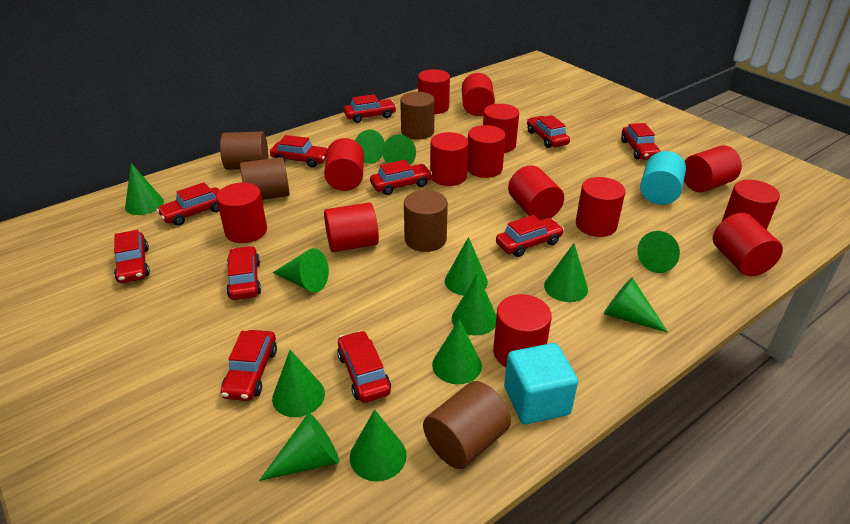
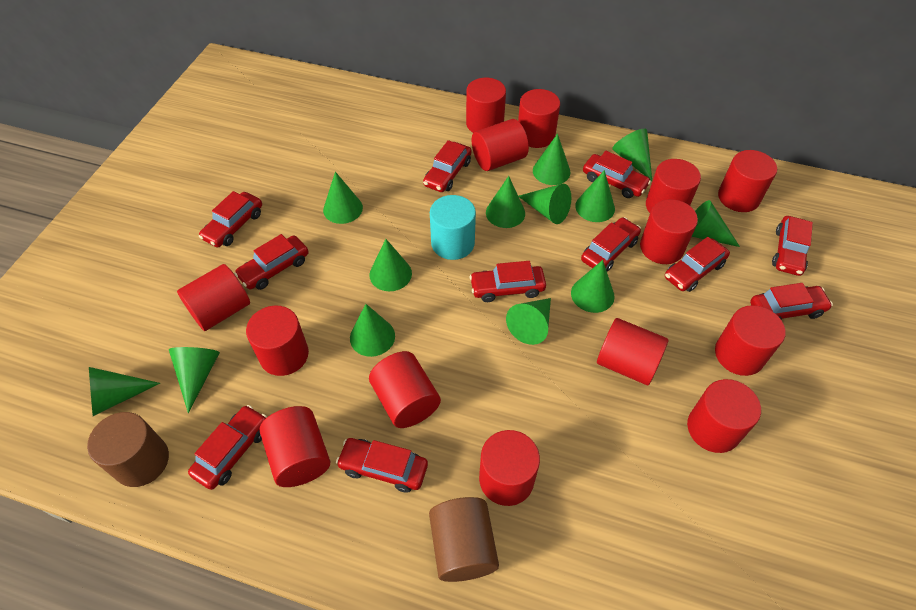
brown cylinder: [220,132,268,170] [240,157,290,200] [400,92,435,140] [404,190,448,252] [423,381,511,469] = 5 -> [87,412,169,487] [429,497,499,582] = 2
turquoise cube: [504,343,578,424] = 1 -> none = 0

